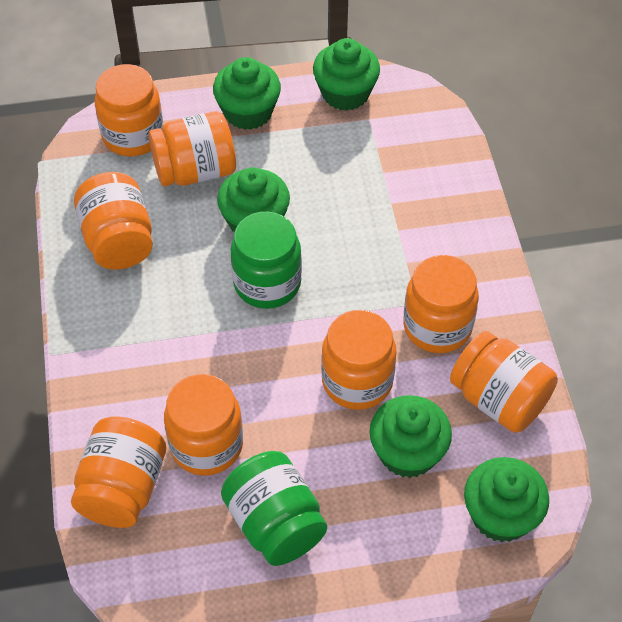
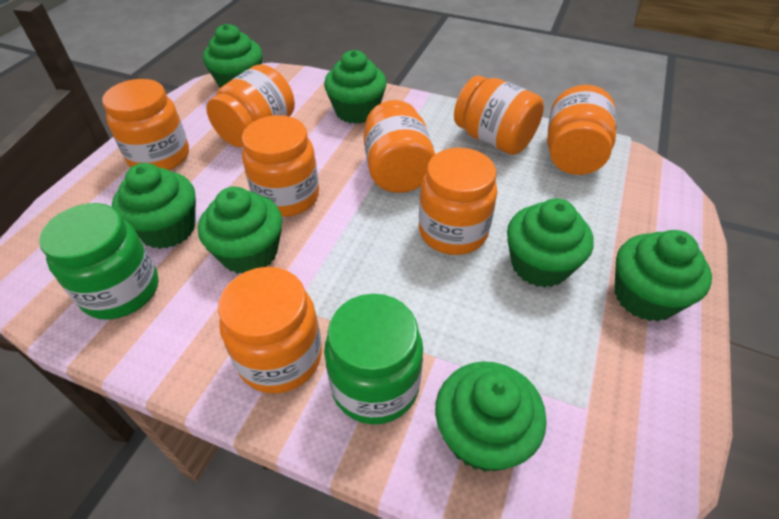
green cupcake: [213,57,281,130] [217,167,290,232] [313,38,380,111] [369,395,452,478] [464,457,549,542] = 5 -> [112,163,196,249] [198,186,282,274] [203,24,262,88] [324,50,387,124] [435,362,547,472] [507,198,594,288] [615,230,712,321] = 7

